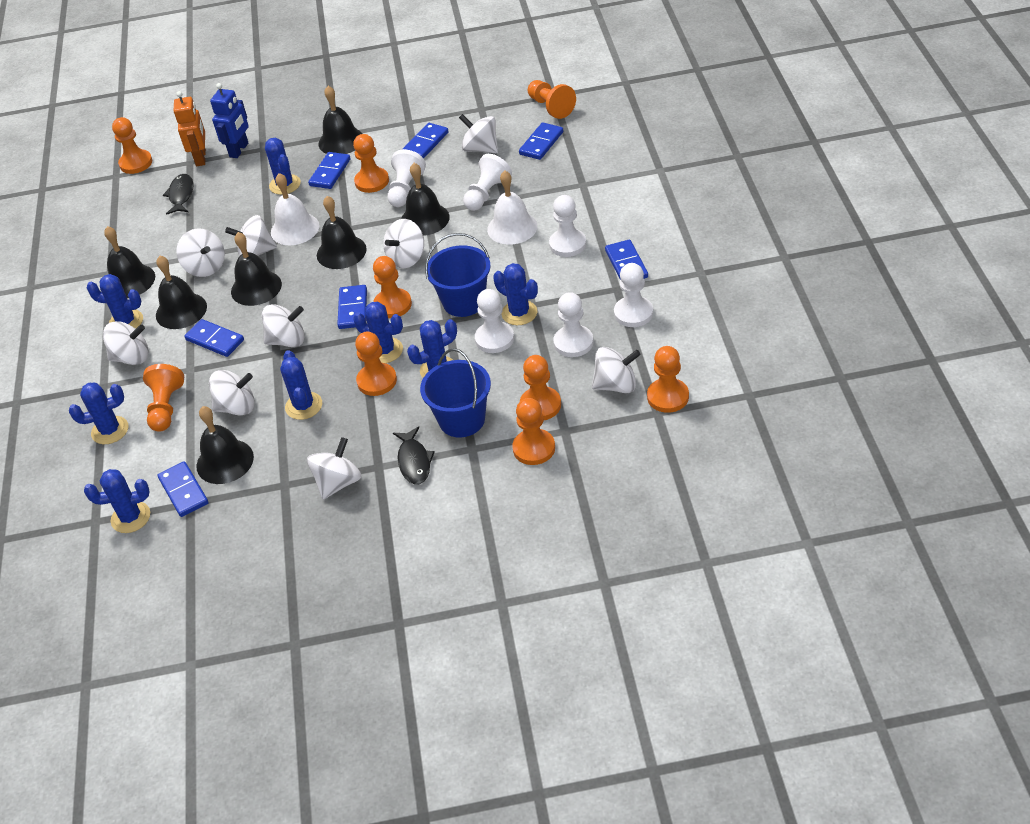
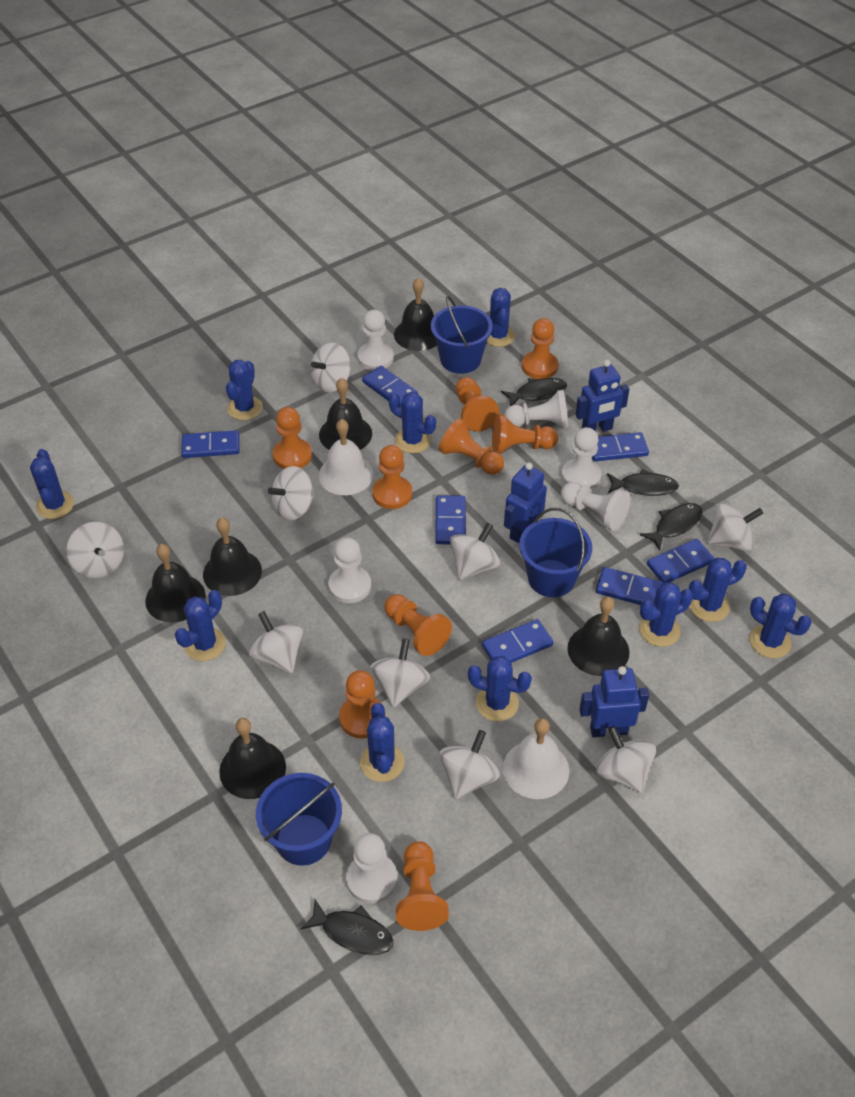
black bell: [104,226,155,298] [156,256,207,329] [197,406,254,484] [231,232,282,306] [317,196,367,269] [318,86,363,154] [401,163,450,236] = 7 -> [145,544,206,622] [203,518,262,596] [219,718,286,799] [319,378,372,450] [394,278,437,351] [568,597,630,676] = 6
black fish: [163,174,194,215] [393,426,435,484] = 2 -> [300,900,394,955] [501,378,567,406] [607,469,679,496] [640,503,703,551] = 4
blue bucket: [420,348,491,438] [425,233,491,317] = 2 -> [256,773,342,866] [431,296,493,374] [519,508,592,597] = 3
blue cactus: [69,382,128,444] [84,469,150,533] [87,274,143,329] [265,138,301,195] [280,350,322,420] [353,302,403,363] [407,319,457,378] [493,263,538,325] = 8 -> [30,449,74,519] [175,590,226,661] [226,360,263,420] [360,703,404,782] [389,392,436,453] [468,656,532,721] [487,288,515,347] [639,582,693,647] [689,558,747,622] [749,593,812,658] = 10
blue robot: [210,83,249,158] = 1 -> [504,463,547,543] [575,360,629,432] [579,666,649,737] = 3
orange robot: [174,91,206,166] = 1 -> none = 0

